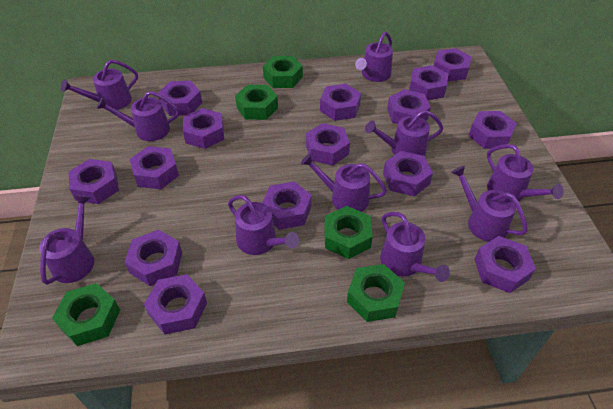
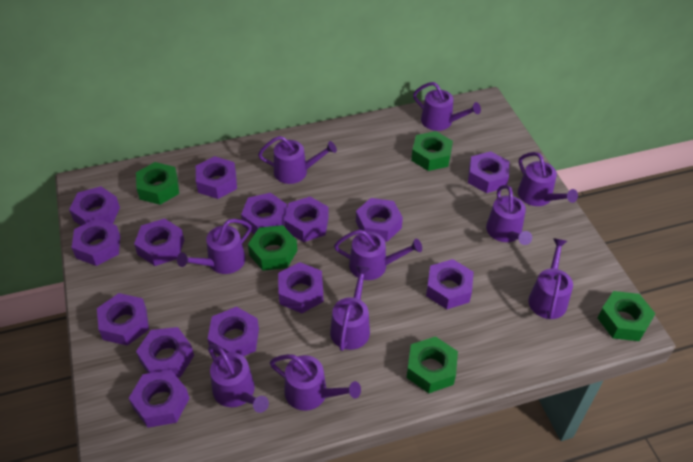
purple nut: [68,159,119,204] [124,230,182,286] [130,146,179,189] [144,274,207,334] [158,81,202,116] [183,108,224,149] [262,182,312,230] [306,123,350,165] [320,84,361,121] [383,151,433,196] [387,89,431,124] [409,65,448,100] [434,48,472,82] [468,111,517,149] [474,236,536,293] = 15 -> [69,186,120,226] [72,218,120,266] [97,293,149,346] [129,370,190,428] [134,218,184,266] [136,327,194,378] [196,156,237,199] [208,307,259,356] [241,193,287,234] [278,262,323,313] [284,197,329,242] [356,198,403,242] [426,259,474,309] [468,151,510,193] = 14

